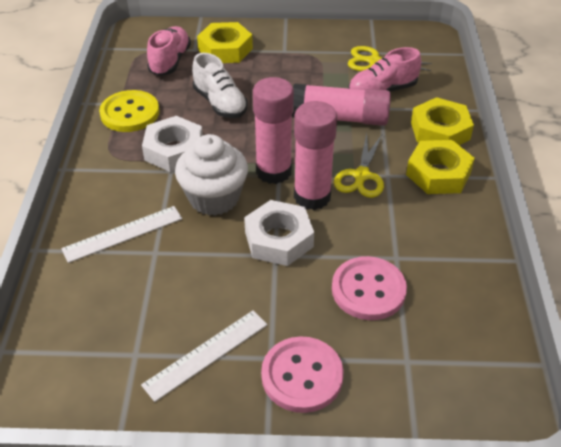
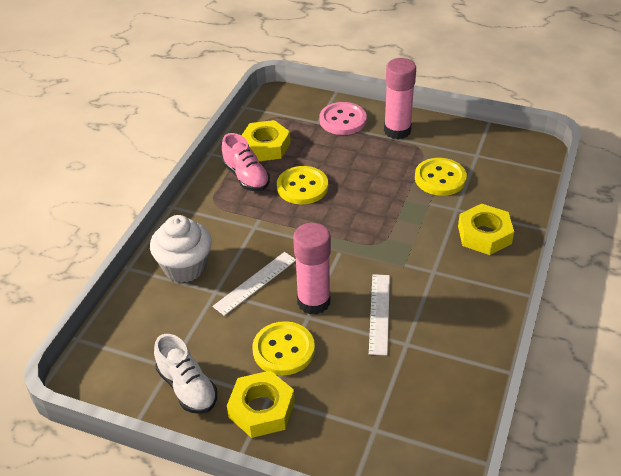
pink button: [261,336,343,413] [332,256,407,320] = 2 -> [319,102,367,135] = 1
pink glue stick: [253,77,294,184] [292,83,391,126] [294,101,337,210] = 3 -> [293,223,331,315] [384,58,416,139] = 2
pink shoe: [147,26,191,76] [348,47,421,92] = 2 -> [222,133,270,191] = 1
white nut: [142,116,203,172] [244,200,314,266] = 2 -> none = 0
yellow button: [99,90,159,132] = 1 -> [253,321,315,375] [277,166,328,204] [415,158,467,196] = 3
yellow scissors: [334,133,384,198] [348,46,432,71] = 2 -> none = 0

